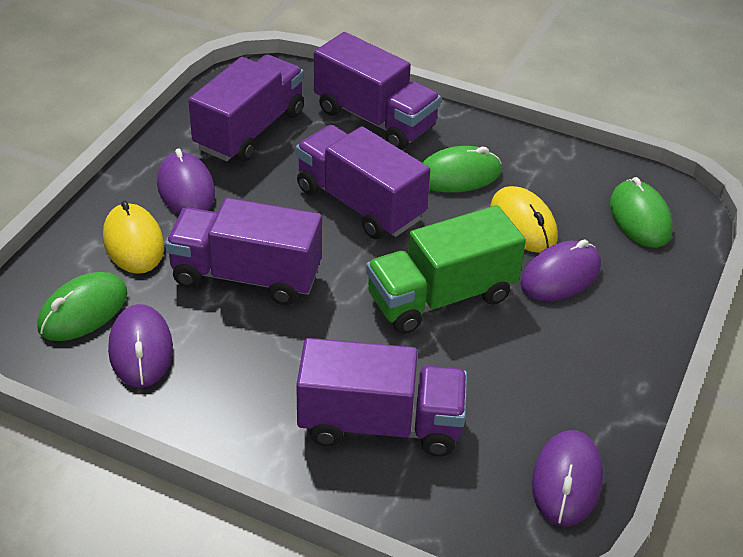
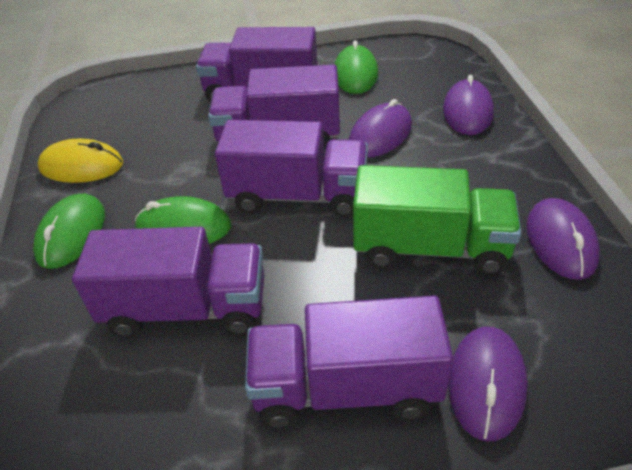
yellow mouse: [103,201,164,274] [490,186,558,253] = 2 -> [37,139,123,183] = 1

